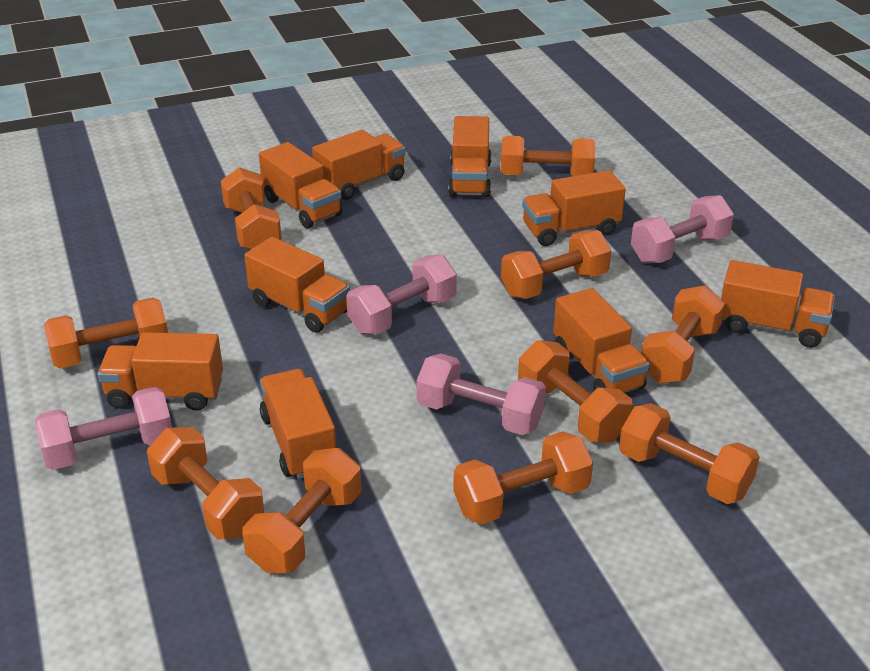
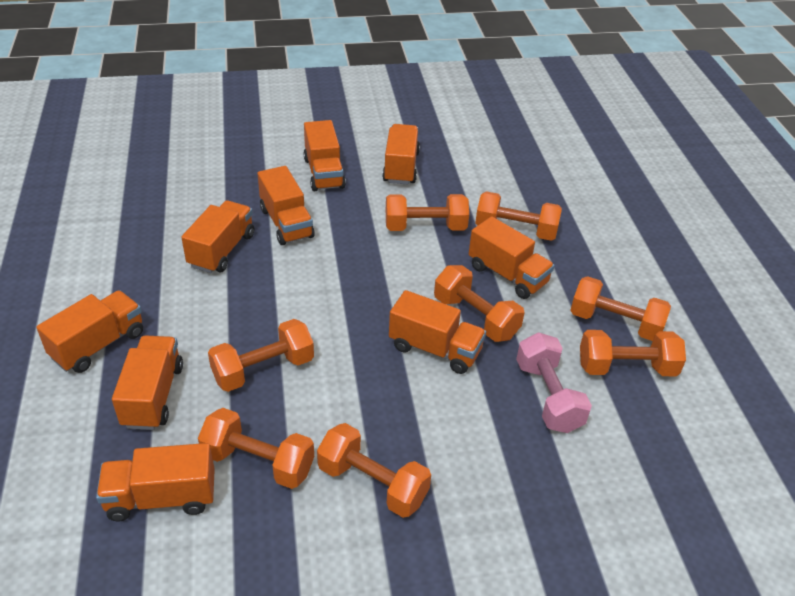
orange dumbbell: [44,297,168,368] [147,427,264,540] [221,167,282,249] [243,448,362,573] [453,431,593,524] [501,136,595,176] [501,230,611,299] [518,340,633,442] [619,403,760,504] [641,285,725,384] = 10 -> [198,408,314,489] [208,319,314,392] [317,423,431,518] [386,194,469,231] [434,265,525,342] [475,191,562,241] [570,276,671,341] [580,330,686,377] = 8
pink dumbbell: [35,387,172,470] [346,255,457,335] [417,353,546,435] [631,195,734,263] = 4 -> [516,332,592,433] = 1

